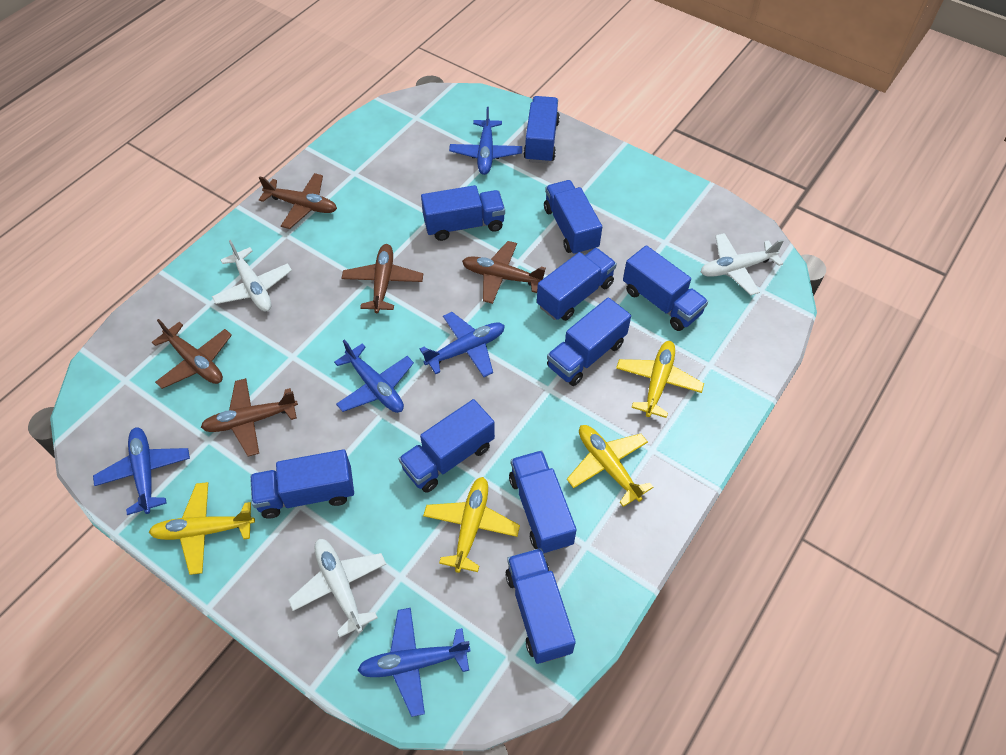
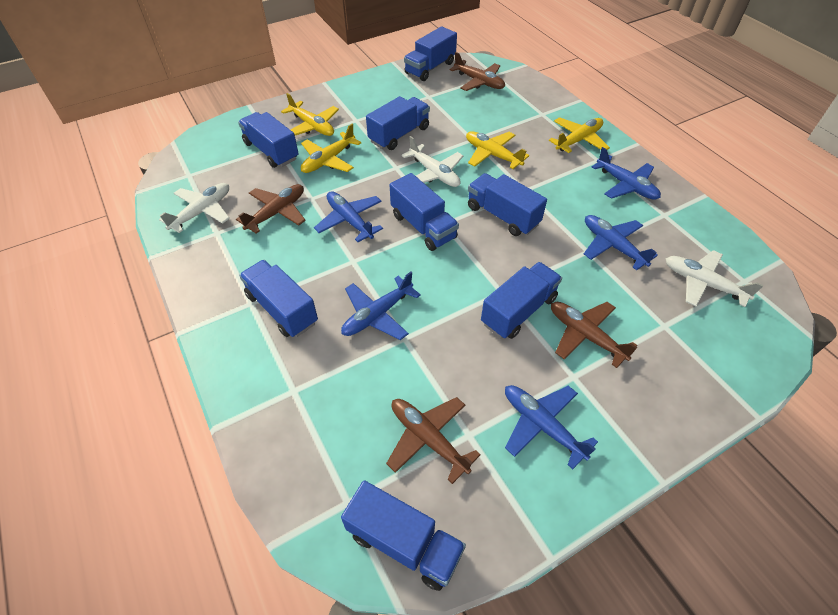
blue truck: [250,449,354,519] [399,399,495,493] [421,185,505,241] [505,548,576,664] [509,451,576,554] [523,96,560,164] [537,248,617,321] [544,180,602,254] [547,297,631,386] [623,245,708,331] = 10 -> [238,112,299,168] [239,260,318,337] [341,480,466,591] [366,96,430,150] [390,173,459,251] [404,26,457,81] [468,173,547,236] [481,262,562,339] = 8
brown plane: [152,319,232,389] [201,378,298,457] [259,173,337,229] [342,244,423,313] [462,241,546,304] = 5 -> [236,184,306,234] [386,397,481,484] [449,52,505,91] [551,302,638,368] = 4

